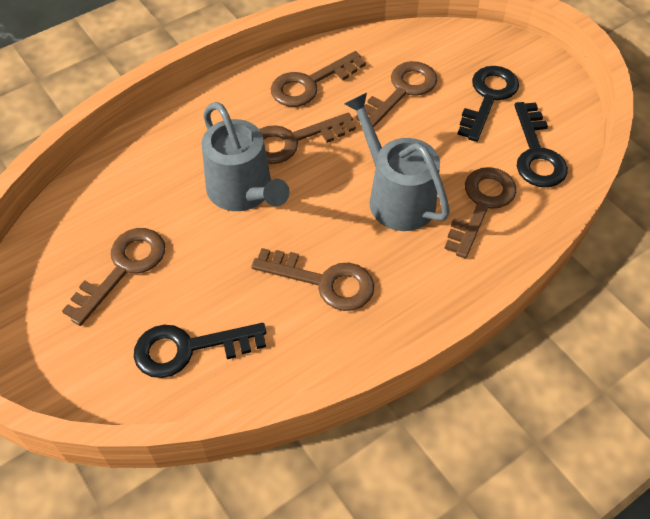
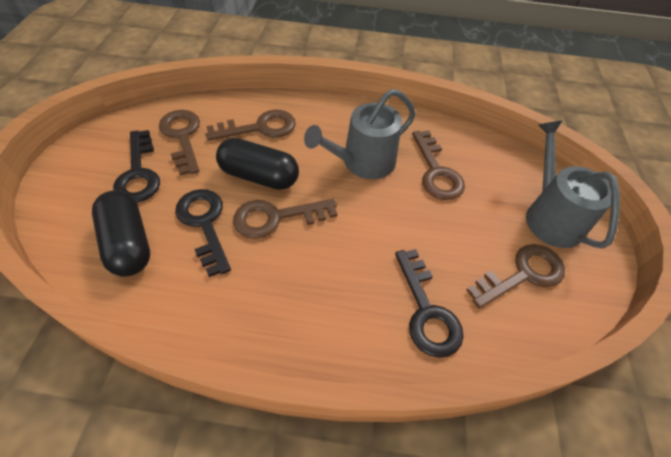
black capsule: none = 0 -> [92,191,150,277] [216,138,299,190] = 2
brown key: [62,228,165,326] [251,248,374,311] [259,113,356,164] [270,51,366,107] [356,61,437,128] [444,167,516,258] = 6 -> [159,110,200,176] [206,110,296,141] [233,199,337,238] [412,130,465,200] [466,244,565,309] = 5

